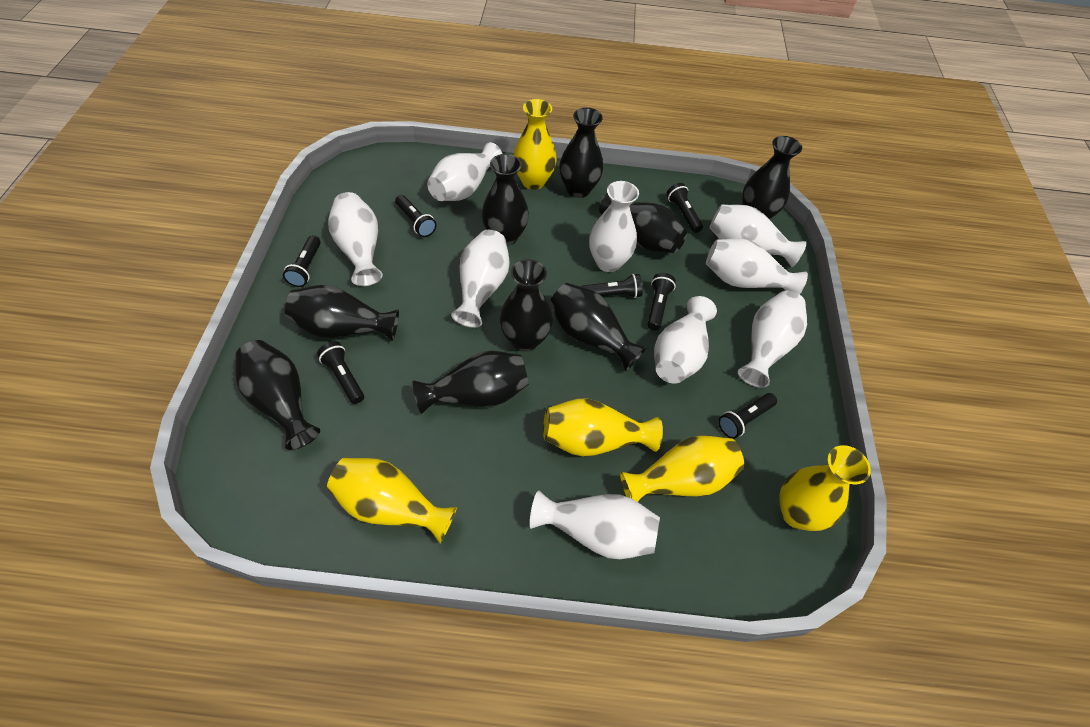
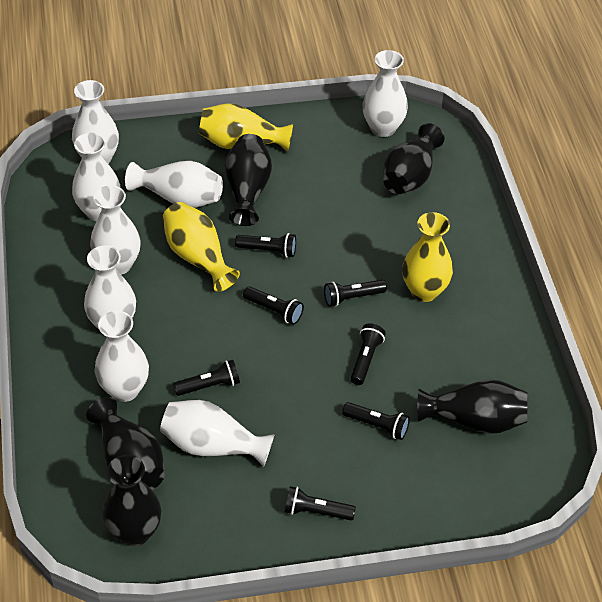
black vase: [235,340,320,450] [285,285,399,341] [412,351,529,414] [482,154,529,246] [500,259,553,352] [549,283,647,371] [559,108,603,198] [599,193,687,253] [742,136,802,219] = 9 -> [86,397,165,490] [102,455,161,546] [225,134,272,226] [383,123,444,194] [417,379,527,434] = 5
white vase: [328,192,383,286] [427,142,503,201] [451,230,510,328] [530,490,660,559] [589,181,639,272] [654,296,717,384] [706,239,808,294] [710,205,807,267] [738,291,807,388] = 9 -> [72,80,119,164] [72,133,121,221] [84,246,136,329] [90,185,141,275] [95,311,149,402] [125,161,223,208] [160,400,275,467] [362,50,408,137] = 8
yellow vase: [327,458,457,543] [513,99,557,190] [543,399,663,456] [620,436,745,502] [779,445,871,531] = 5 -> [162,202,240,292] [199,103,293,151] [402,212,453,302] = 3

